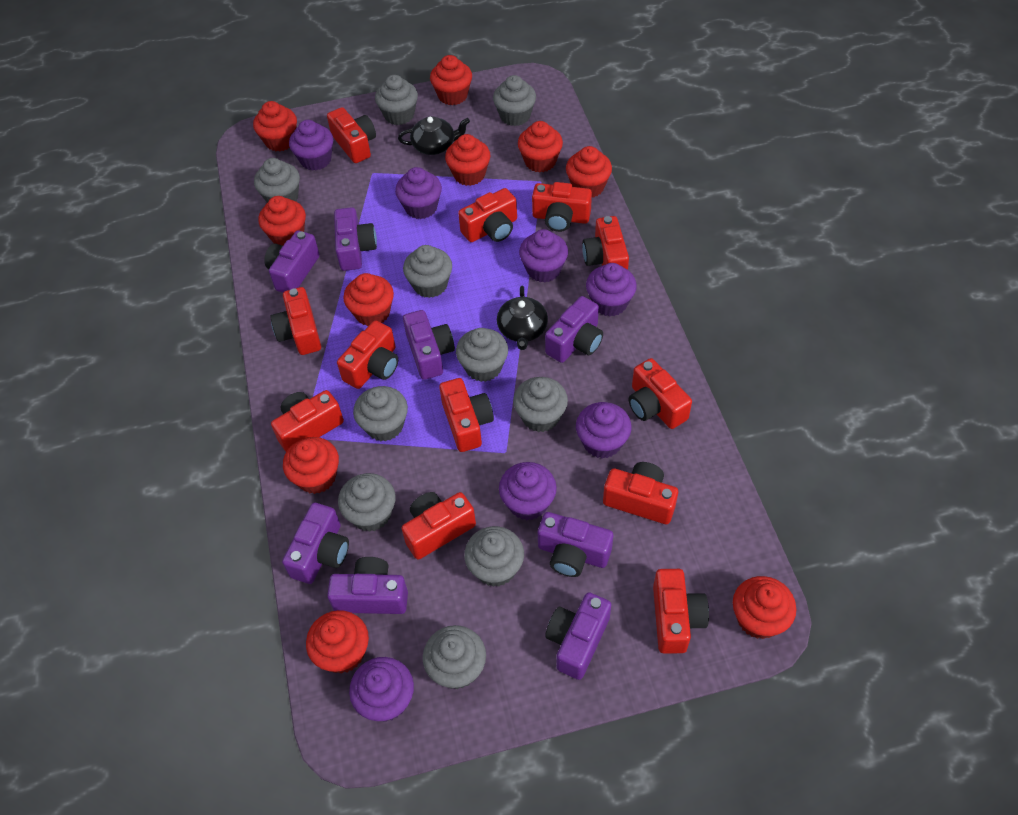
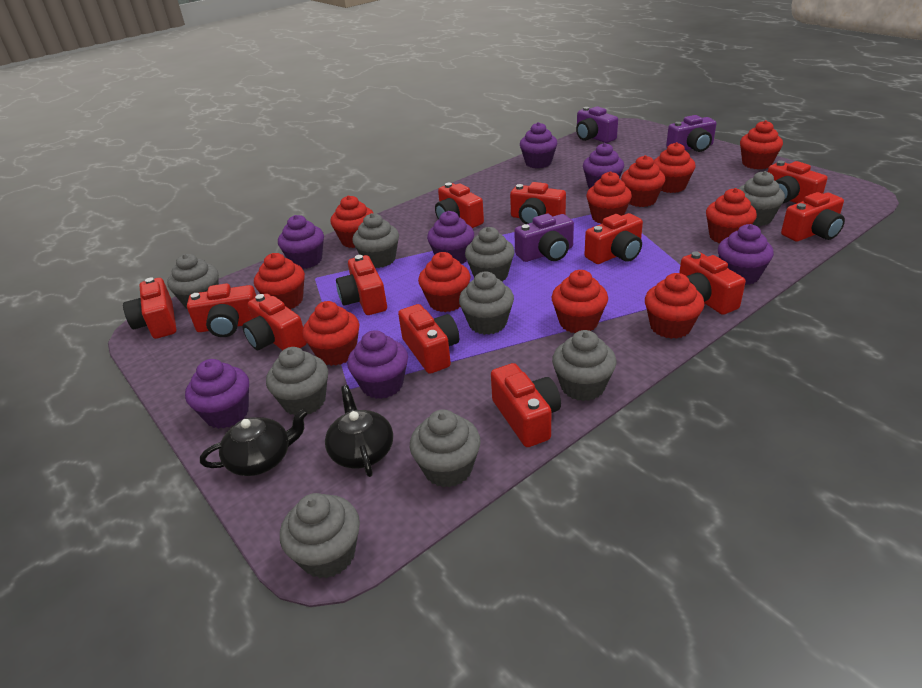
grey cupcake: [254,158,300,203] [338,473,396,532] [353,386,408,441] [375,75,418,125] [403,245,452,298] [423,625,486,689] [456,328,508,382] [464,526,524,587] [493,75,536,126] [513,377,568,432] = 10 -> [167,254,219,309] [266,347,328,416] [280,493,360,579] [352,213,399,268] [410,410,481,488] [459,272,514,335] [465,227,514,282] [552,330,616,401] [738,171,785,226] = 9
purple camera: [264,231,320,293] [282,503,349,584] [327,557,408,614] [334,207,377,271] [403,310,455,380] [538,512,613,577] [545,296,603,363] [545,592,611,680] = 8 -> [514,214,574,262] [576,106,618,143] [666,115,717,152] = 3
red cupcake: [253,101,297,152] [258,196,306,246] [283,437,339,494] [306,610,369,674] [343,273,394,326] [430,55,472,105] [445,134,490,186] [518,121,563,173] [566,146,612,198] [733,576,796,639] = 10 -> [254,253,305,309] [302,301,359,366] [330,195,374,248] [418,252,470,312] [552,270,608,333] [586,172,632,224] [621,155,665,207] [645,273,704,339] [654,142,695,193] [706,188,757,243] [740,120,783,169] = 11

